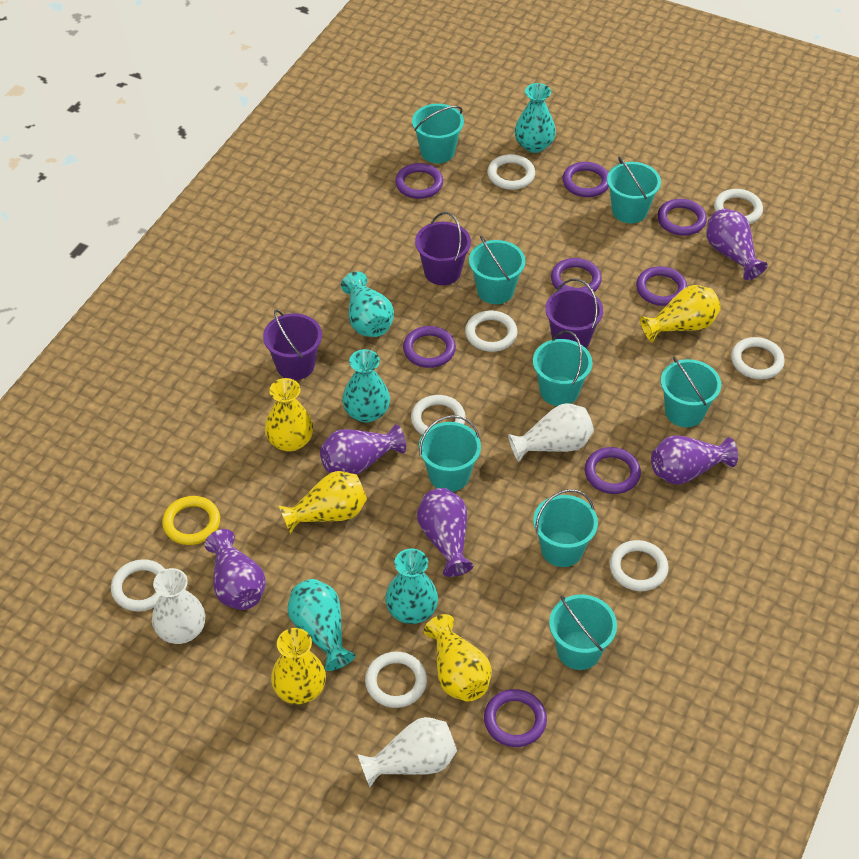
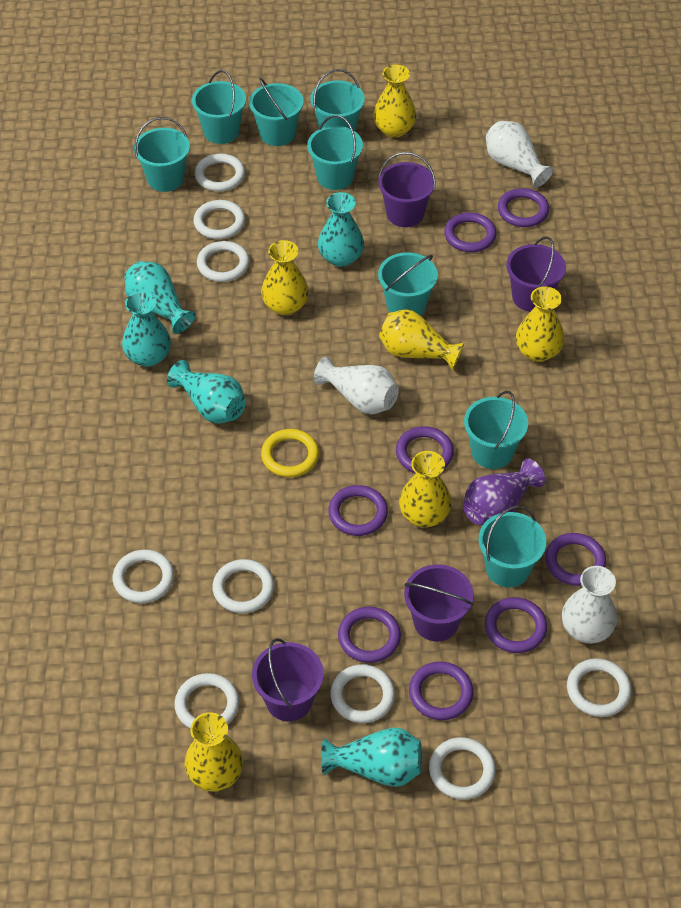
purple bucket: [263,310,322,380] [415,212,471,285] [545,279,603,348] = 3 -> [252,638,324,721] [378,152,436,227] [404,564,474,641] [506,236,566,312] = 4
purple vase: [205,529,266,610] [320,424,406,475] [417,488,474,577] [651,435,738,484] [707,209,768,280] = 5 -> [463,459,545,525] = 1
white ring: [111,559,165,611] [365,652,427,708] [411,395,466,435] [465,311,518,352] [488,154,535,190] [610,540,669,591] [714,189,763,224] [731,337,785,379] = 8 -> [113,549,174,603] [175,673,239,728] [193,200,245,239] [195,154,245,191] [197,241,249,282] [212,559,274,613] [330,664,395,723] [429,737,496,800] [567,658,631,717] = 9
yellow vase: [265,378,313,452] [271,628,326,704] [278,471,367,534] [424,614,492,702] [640,285,721,342] = 5 -> [185,712,243,792] [261,240,309,315] [373,65,416,138] [379,309,464,370] [399,451,452,527] [516,286,564,362] = 6

